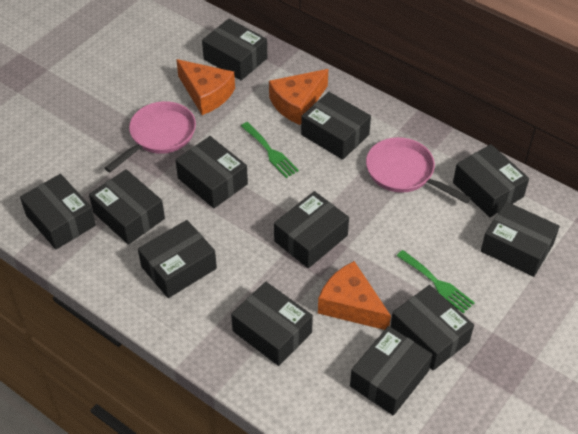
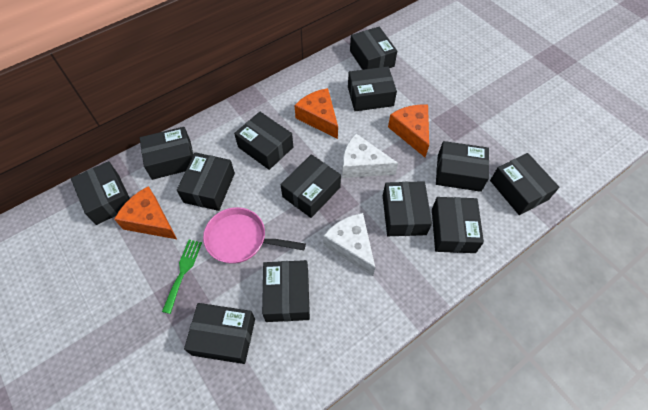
black box: [20,174,96,249] [89,169,165,245] [138,220,217,298] [175,136,248,208] [202,19,267,80] [231,282,313,366] [274,191,349,268] [301,92,371,160] [350,326,433,415] [390,285,474,371] [453,144,529,217] [481,201,560,277] = 12 -> [71,161,130,225] [140,127,194,180] [177,152,235,211] [184,303,255,364] [234,112,293,170] [262,260,310,322] [280,154,341,218] [348,67,397,111] [350,27,397,70] [383,181,432,236] [432,197,484,253] [436,141,489,192] [490,153,559,215] = 13
green fork: [241,122,299,178] [396,250,475,313] = 2 -> [162,240,202,314] = 1
pink pan: [105,101,196,172] [366,137,471,204] = 2 -> [203,207,306,264] = 1
white cheese: none = 0 -> [323,213,375,276] [342,134,398,178] = 2

